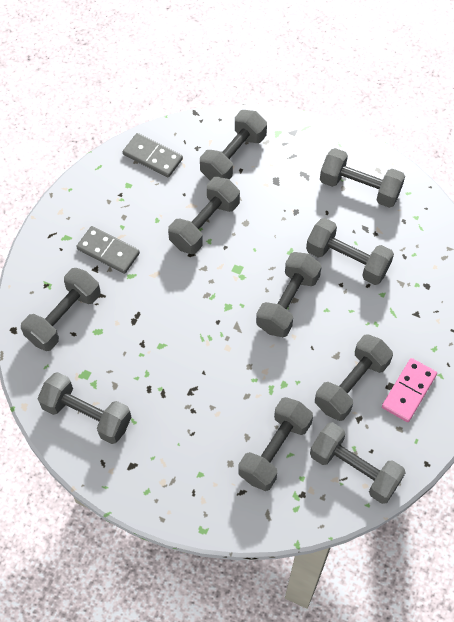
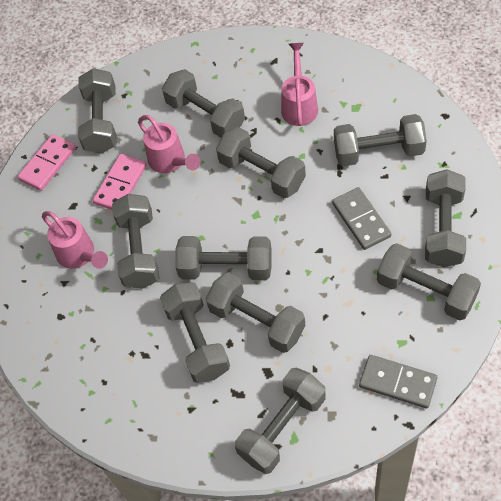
grey dumbbell: [21,268,100,351] [37,372,131,444] [168,177,240,254] [200,110,267,180] [238,397,313,491] [256,252,322,337] [306,218,394,285] [310,422,406,504] [315,334,393,421] [320,148,405,208] = 10 -> [78,68,117,154] [112,194,159,289] [160,282,230,383] [162,69,245,138] [175,236,272,280] [206,272,305,353] [216,127,306,198] [235,367,326,474] [334,114,427,166] [377,243,481,320] [425,169,466,267] = 11
pink domino: [382,358,437,422] = 1 -> [17,134,76,191] [93,154,147,210] = 2
pink watering can: none = 0 -> [42,211,108,269] [138,115,201,173] [281,43,318,126] = 3

